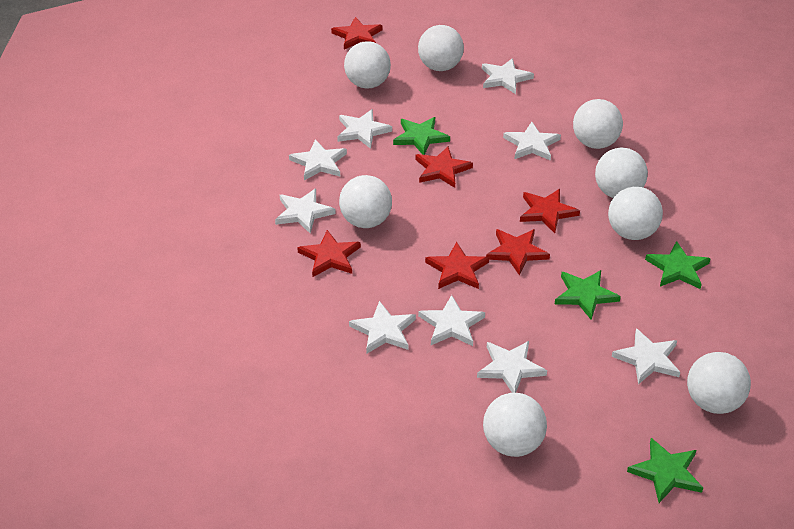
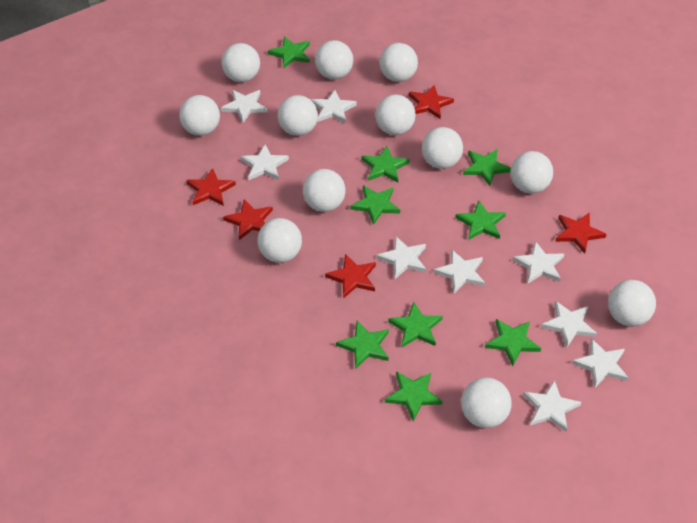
green star: [393,117,450,155] [555,270,621,320] [627,438,703,503] [645,241,711,289] = 4 -> [268,36,310,69] [336,321,389,369] [350,185,400,225] [361,146,410,183] [385,371,443,421] [388,302,443,347] [455,200,506,240] [463,149,511,186] [485,319,541,366] = 9
red star: [297,230,361,277] [331,17,383,49] [415,146,473,188] [425,242,489,289] [486,229,550,275] [520,189,580,233] = 6 -> [186,168,236,206] [223,199,273,240] [325,254,376,299] [409,85,454,119] [555,213,606,254] = 5
white ball: [339,175,392,228] [344,41,391,88] [418,25,464,71] [483,393,547,457] [573,99,623,149] [595,148,648,198] [608,187,663,240] [687,352,751,414] = 8 -> [179,95,220,136] [221,43,260,82] [257,218,302,263] [278,95,318,136] [303,169,346,212] [315,40,353,79] [375,95,416,135] [379,43,418,82] [422,127,463,169] [461,378,511,428] [511,151,553,193] [608,280,656,326] = 12

